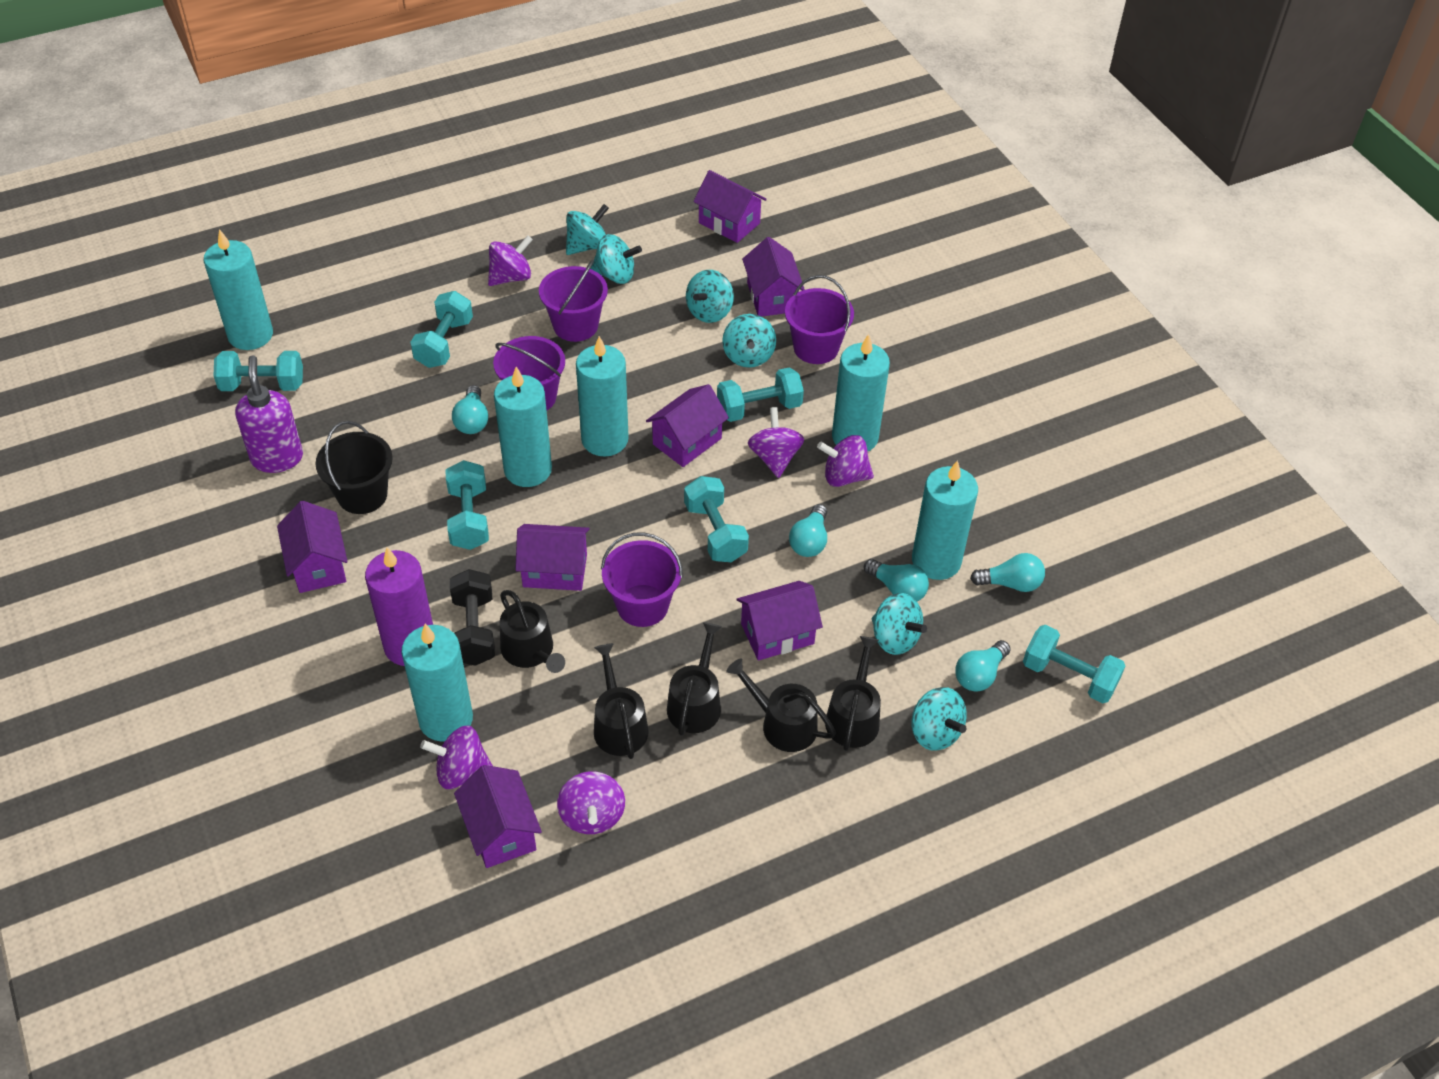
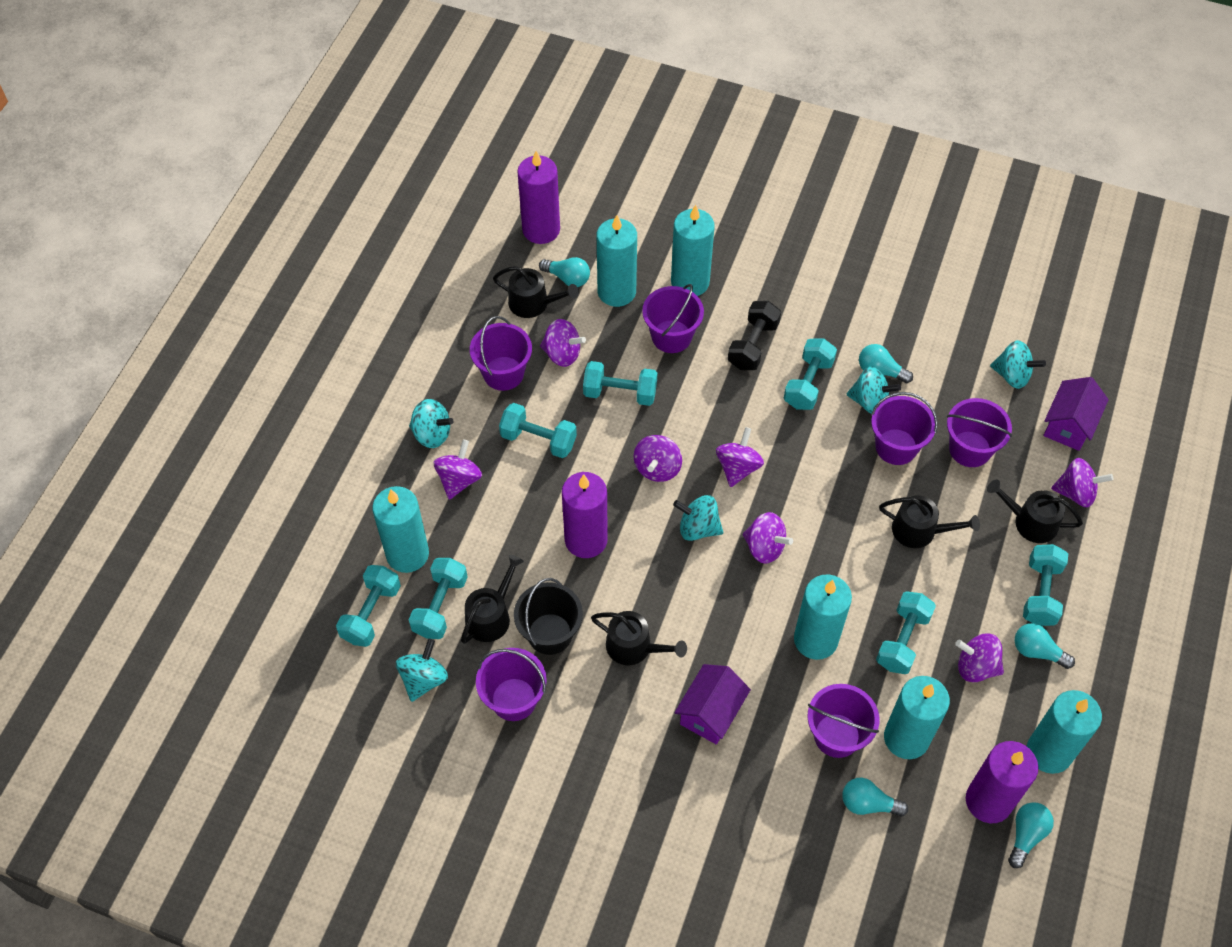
purple bucket: [493,336,565,410] [539,260,608,342] [601,532,683,627] [785,275,854,364] = 4 -> [470,316,532,391] [476,648,547,721] [642,284,704,353] [807,684,880,758] [871,392,938,465] [947,398,1012,467] = 6
purple candle: [365,547,433,666] = 1 -> [517,151,560,244] [562,472,608,558] [966,741,1038,823] = 3
purple house: [277,501,348,593] [454,765,542,868] [515,524,590,591] [646,384,729,467] [693,170,767,243] [737,581,823,661] [742,237,805,316] = 7 -> [674,664,751,744] [1043,377,1109,451] = 2
purple soap dispenser: [235,355,303,473] = 1 -> none = 0
purple spinning top: [420,725,493,789] [488,235,533,286] [557,771,625,834] [748,407,804,478] [817,435,874,487] = 5 -> [434,439,482,500] [540,319,586,367] [634,435,682,482] [716,427,764,487] [743,512,793,564] [955,633,1004,682] [1051,458,1114,507] = 7
turquoise dumbbell: [214,351,303,391] [410,291,473,368] [445,460,489,550] [684,476,749,562] [717,367,804,422] [1023,625,1125,703] = 6 -> [336,565,401,647] [409,558,468,639] [499,403,577,458] [583,361,657,406] [784,339,837,410] [876,591,936,674] [1023,544,1068,626] = 7
turquoise spinning top: [566,204,609,255] [591,234,642,284] [686,270,734,323] [722,314,776,368] [872,593,927,655] [911,687,967,751] = 6 -> [396,639,448,702] [409,399,454,448] [673,495,723,541] [846,366,901,414] [990,340,1046,389] = 5

